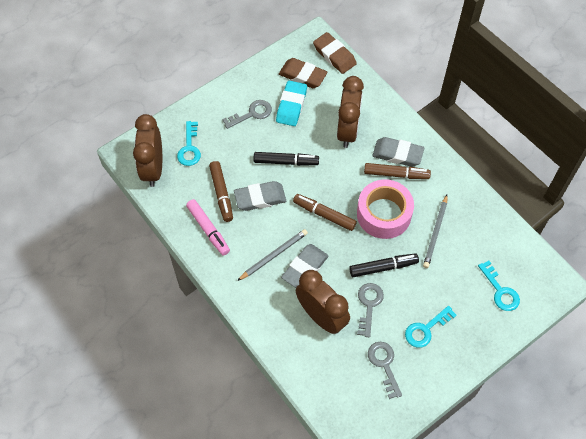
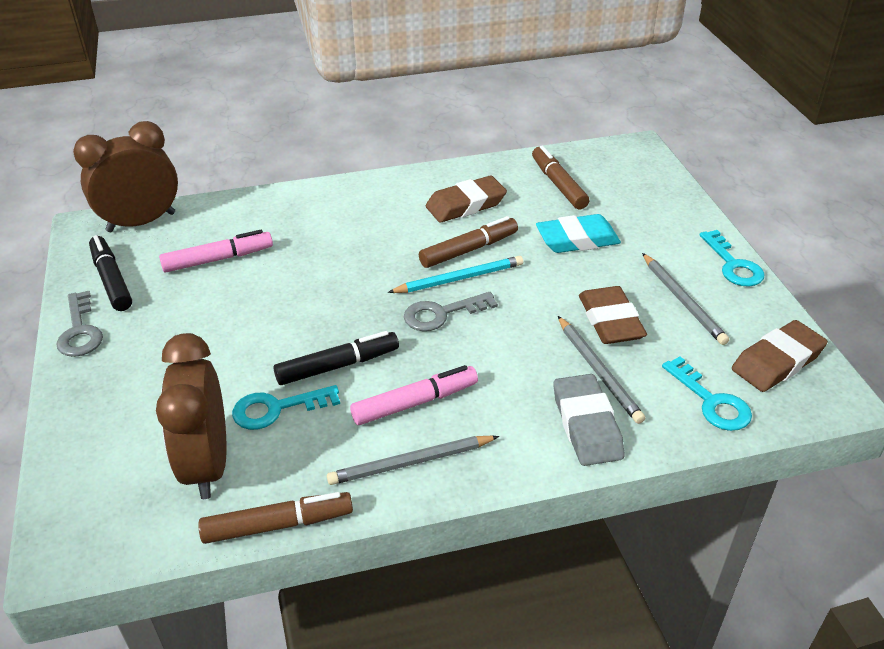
brown clock: [133,114,162,187] [296,270,350,334] [337,76,364,148] = 3 -> [73,121,178,232] [156,333,226,499] = 2
brown eraser: [279,58,327,88] [313,32,357,74] = 2 -> [426,176,507,223] [579,286,647,344] [732,320,828,392] = 3
grey eraser: [234,181,286,211] [281,244,329,288] [372,137,424,167] = 3 -> [553,374,625,466] = 1
grey key: [222,100,272,129] [357,283,384,337] [368,342,402,399] = 3 -> [57,291,103,357] [404,292,498,331] = 2
grey pencil: [237,229,308,281] [423,195,448,268] = 2 -> [327,436,499,485] [558,316,645,424] [642,253,729,345] = 3
pink marker: [186,199,230,256] = 1 -> [159,230,273,273] [350,365,478,425] = 2
pink tape: [357,179,414,239] = 1 -> none = 0
turquoise pencil: none = 0 -> [388,256,523,293] = 1

